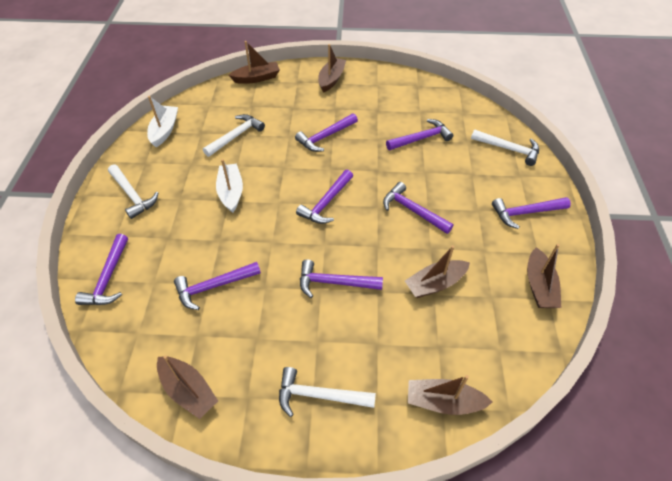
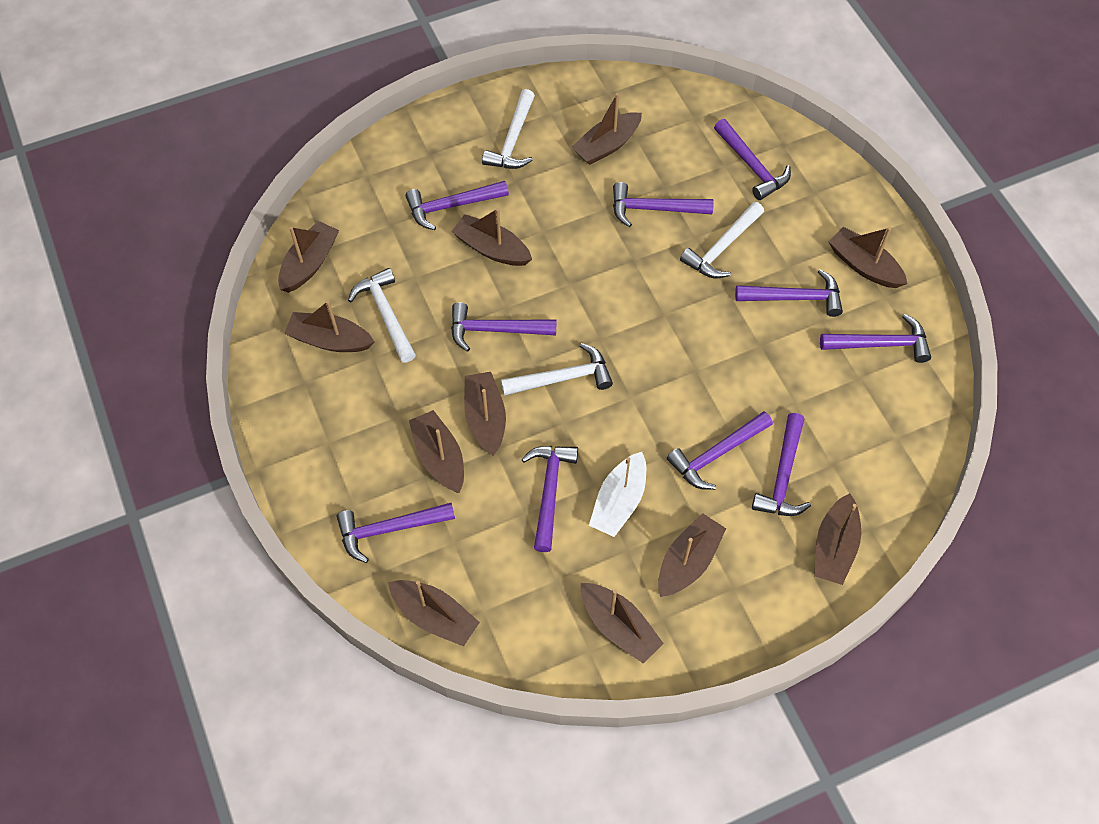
brown boat: [157,355,218,419] [229,41,280,84] [318,44,346,93] [405,245,470,298] [408,375,493,415] [527,244,562,308] = 6 -> [278,221,339,293] [284,301,375,352] [388,580,480,647] [409,410,464,493] [451,208,532,266] [464,372,506,456] [572,93,642,165] [581,583,664,664] [658,513,726,597] [814,493,861,585] [828,227,908,288] = 11
purple hammer: [75,234,128,305] [174,262,261,310] [295,113,358,152] [296,169,353,224] [300,259,383,298] [383,182,453,234] [386,119,453,150] [492,197,571,229] = 8 -> [337,503,455,563] [405,181,509,230] [451,302,556,352] [521,446,578,552] [613,182,713,227] [667,411,773,490] [714,119,791,200] [735,269,843,317] [752,413,811,516] [820,314,931,363] = 10
white boat: [147,96,178,147] [216,159,243,213] = 2 -> [589,452,646,537] = 1

